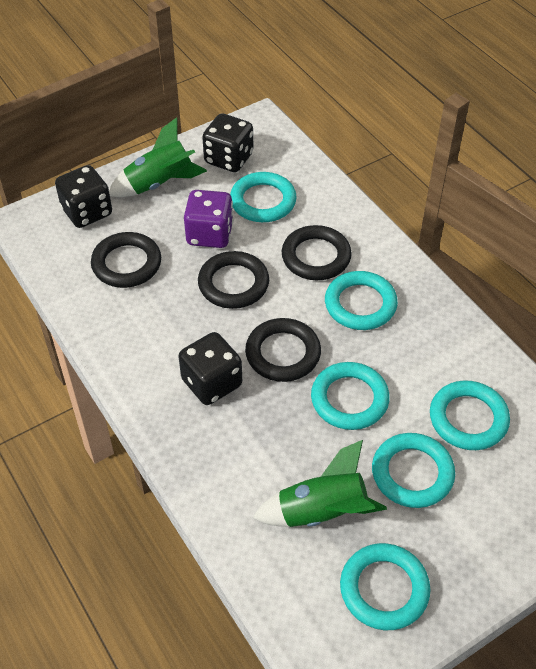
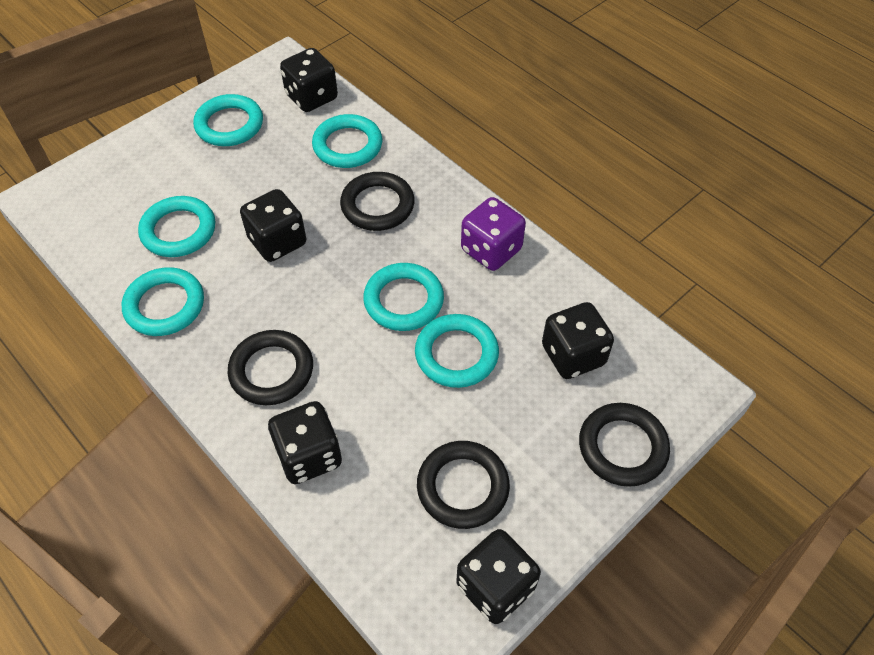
black dice: [55,165,112,228] [178,332,242,405] [202,113,254,172] = 3 -> [240,189,306,262] [268,401,342,484] [280,48,338,112] [456,529,541,624] [542,302,614,379] = 5
green rocket: [109,117,207,197] [252,440,387,527] = 2 -> none = 0

